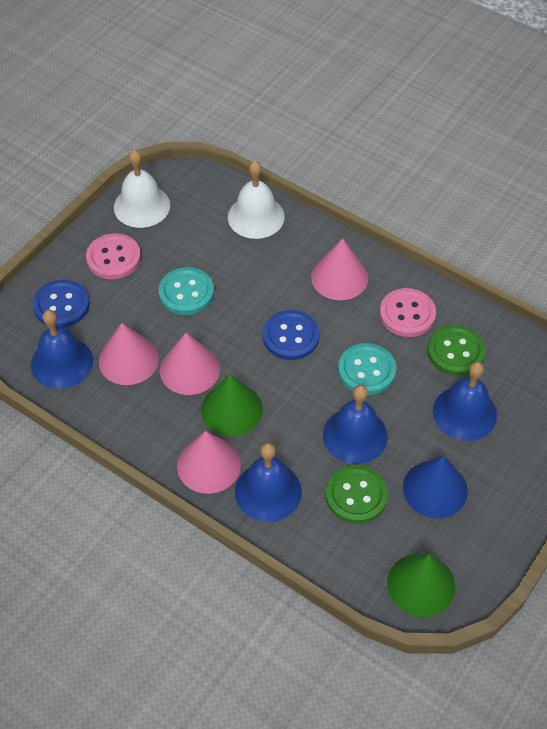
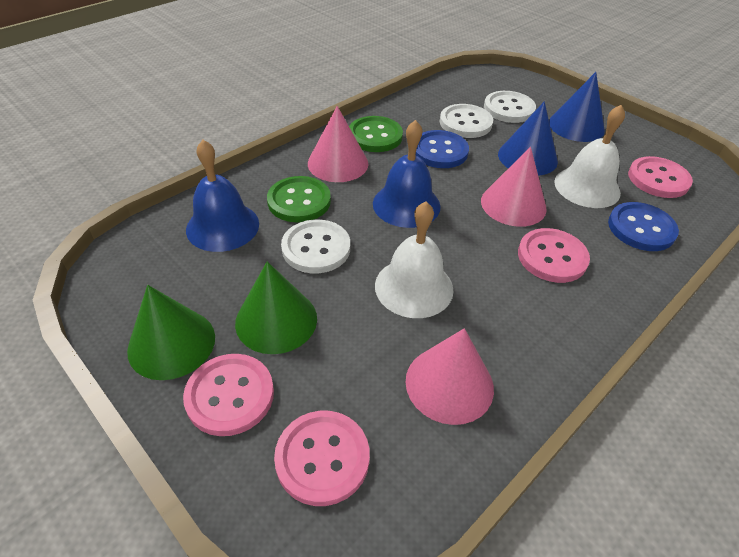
blue bell: [31,310,93,389] [235,443,302,522] [323,385,388,464] [433,362,497,441] = 4 -> [186,140,259,252] [373,120,441,228] = 2
blue cone: [403,456,468,518] = 1 -> [498,101,558,176] [549,72,605,142] = 2
pink button: [86,233,141,279] [380,288,436,337] = 2 -> [183,354,274,436] [274,411,370,506] [518,228,590,283] [628,156,693,198] = 4
pink cone: [99,323,159,385] [160,333,220,395] [177,431,241,494] [311,239,368,300] = 4 -> [308,106,368,182] [405,328,494,425] [481,147,547,227] = 3
turquoise button: [159,267,214,315] [338,343,396,395] = 2 -> none = 0
white button: none = 0 -> [281,219,350,273] [440,104,493,138] [484,91,536,123] = 3

